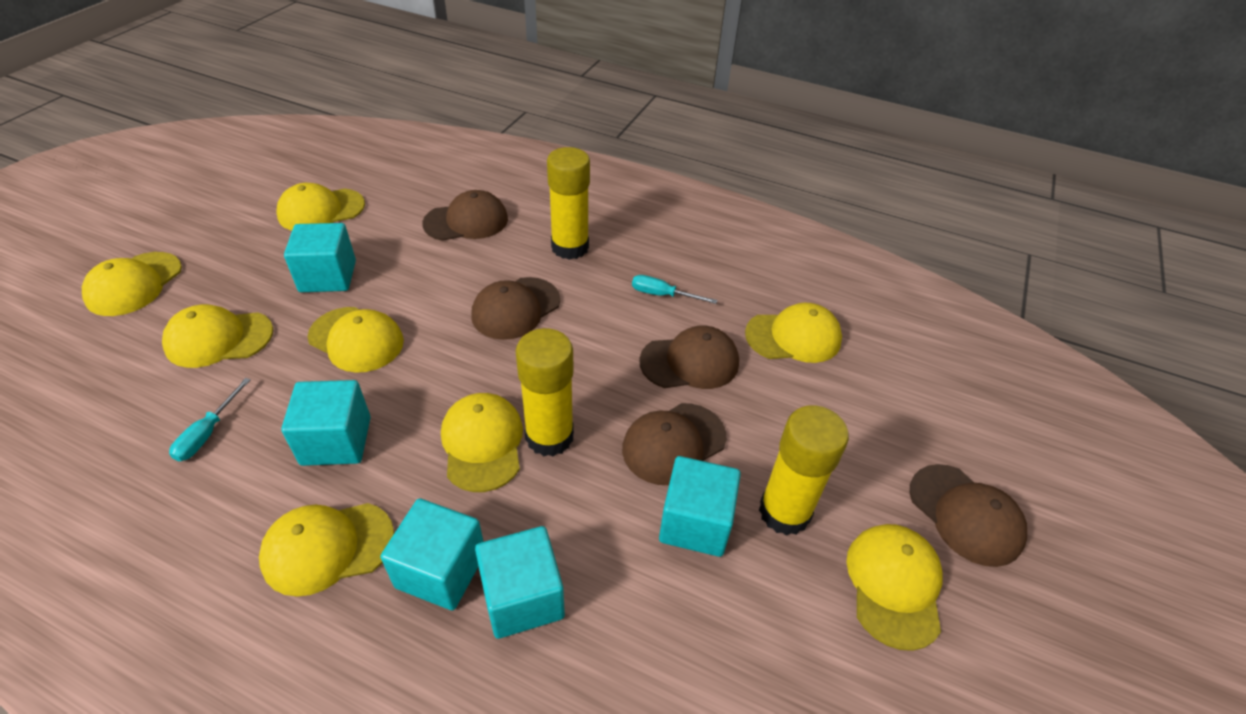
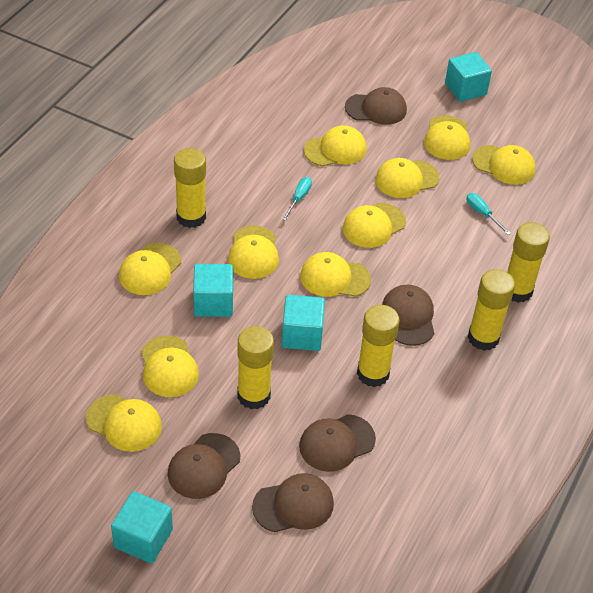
turquoise cube: [281,380,371,466] [284,223,356,292] [381,498,484,611] [475,526,565,639] [659,456,741,557] = 5 -> [111,491,173,564] [193,264,233,317] [281,295,325,351] [445,52,492,102] = 4
yellow cap: [82,252,182,316] [162,304,273,368] [259,503,394,597] [276,183,365,231] [308,307,404,373] [441,393,523,492] [745,303,842,363] [847,524,943,651] = 8 -> [86,394,162,452] [119,243,181,295] [141,335,199,397] [228,226,279,279] [300,252,371,297] [304,125,367,166] [343,203,406,248] [375,158,439,198] [424,115,470,160] [472,145,536,185] = 10
yellow glue stick: [516,328,574,457] [547,147,590,260] [759,405,849,536] = 3 -> [174,148,206,228] [237,326,274,409] [357,305,400,387] [468,269,515,351] [507,222,550,303] = 5

